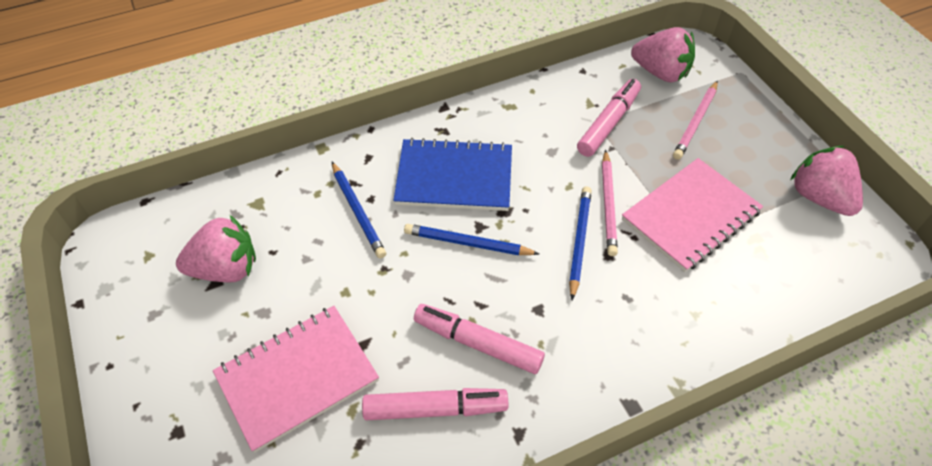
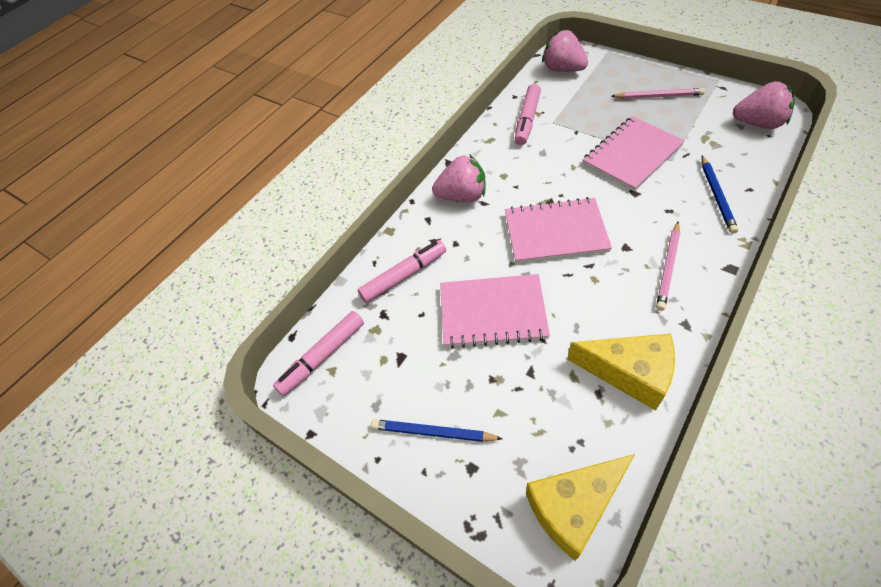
blue notebook: [393,138,512,211] = 1 -> none = 0
blue pencil: [332,162,386,259] [404,224,539,255] [569,186,592,300] = 3 -> [371,419,503,442] [702,156,738,234] = 2
pink notebook: [213,306,379,453] [622,158,763,272] = 2 -> [440,274,550,348] [505,197,612,263] [583,116,685,191] = 3
yellow cheese: none = 0 -> [526,454,635,561] [567,334,675,411] = 2

